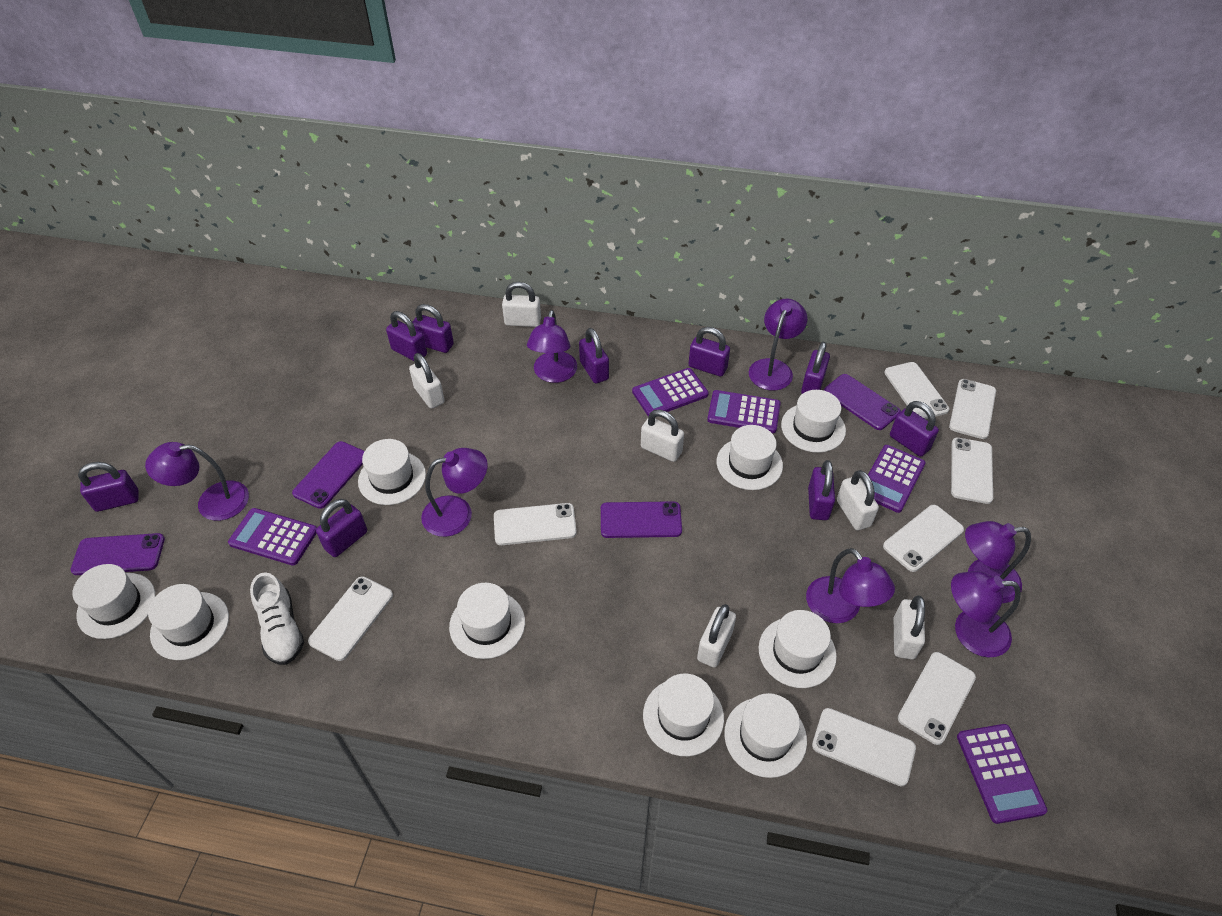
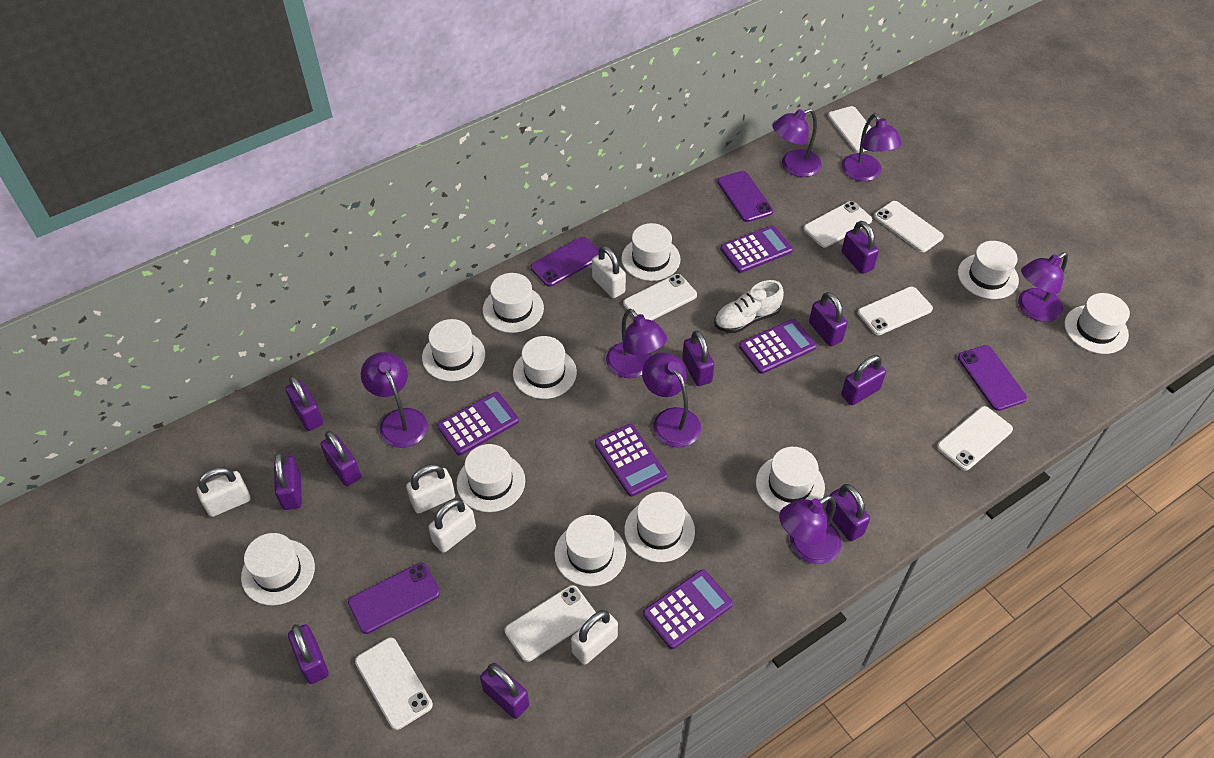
purple padlock: [78,462,139,512] [316,499,367,557] [386,311,427,361] [412,304,454,353] [579,328,609,383] [689,327,730,376] [801,342,830,394] [808,460,835,520] [890,401,939,457] = 9 -> [274,452,302,510] [285,376,323,431] [288,624,329,684] [321,431,361,486] [480,663,529,719] [682,331,714,386] [809,292,848,346] [825,484,870,541] [841,355,886,405] [842,221,879,274] = 10
white hat: [72,564,155,639] [148,584,229,660] [358,439,426,505] [449,583,525,659] [643,674,724,756] [717,425,783,490] [724,693,807,778] [758,610,837,688] [781,390,846,453] = 9 -> [241,533,315,606] [422,319,485,381] [457,444,525,512] [483,273,544,333] [513,336,577,399] [554,515,626,587] [621,223,680,281] [624,492,695,562] [756,447,825,512] [958,241,1019,299] [1064,293,1130,354] = 11
white padlock: [409,353,445,409] [502,282,541,327] [641,410,684,462] [697,604,736,668] [837,470,879,530] [894,595,925,660] = 6 -> [196,467,251,517] [406,464,455,514] [428,498,476,553] [571,610,618,665] [592,246,626,298] = 5

